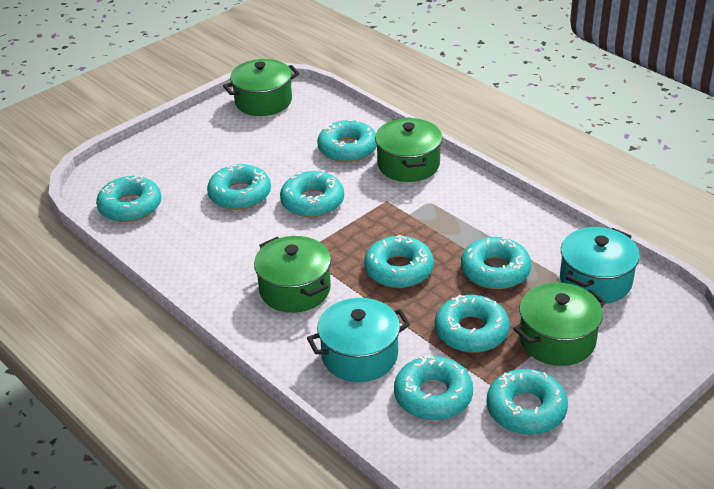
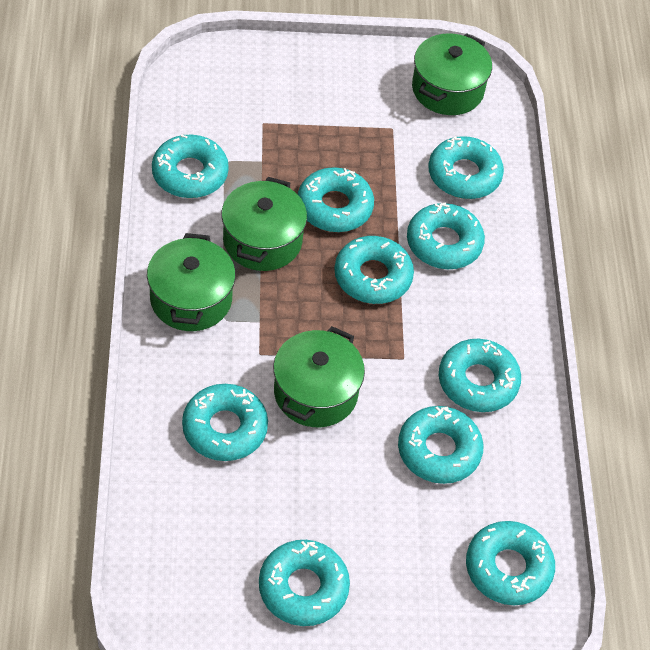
turquoise donut: [96,174,161,222] [207,164,271,210] [280,171,344,217] [317,120,377,162] [364,235,434,288] [394,355,473,420] [435,295,510,353] [461,237,531,289] [486,369,568,435] = 9 -> [152,135,229,198] [182,384,268,461] [259,540,350,626] [298,167,374,232] [334,236,414,304] [398,406,483,484] [407,203,485,269] [428,136,504,199] [439,339,521,412] [466,521,555,605] = 10
turquoise pot: [307,298,410,382] [560,227,640,304] = 2 -> none = 0

